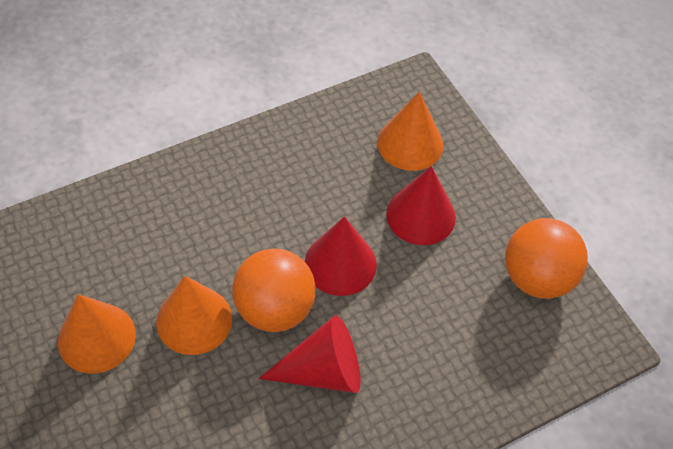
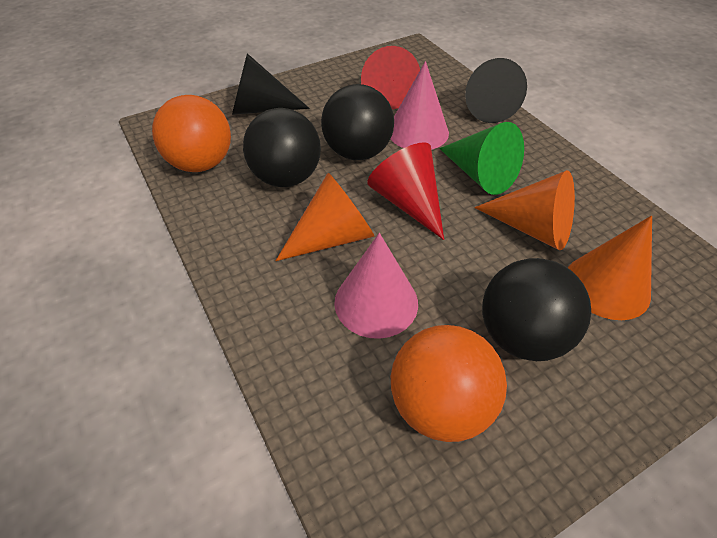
black ball: none = 0 -> [243,108,321,187] [321,84,394,160] [482,258,591,361] = 3
black cone: none = 0 -> [232,53,309,115] [465,58,527,123] = 2
green cone: none = 0 -> [439,122,524,195] = 1
pink cone: none = 0 -> [334,233,418,339] [390,61,449,150] = 2
red cone: [259,315,360,393] [305,217,377,296] [386,166,456,245] = 3 -> [361,46,420,109] [367,142,444,240] = 2

